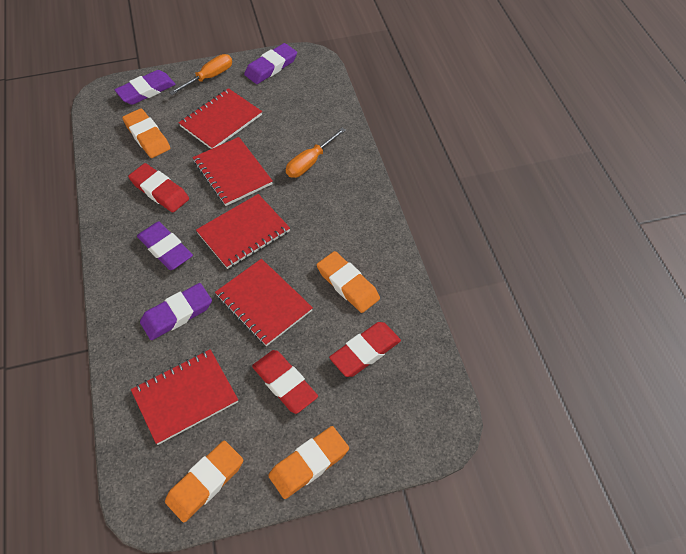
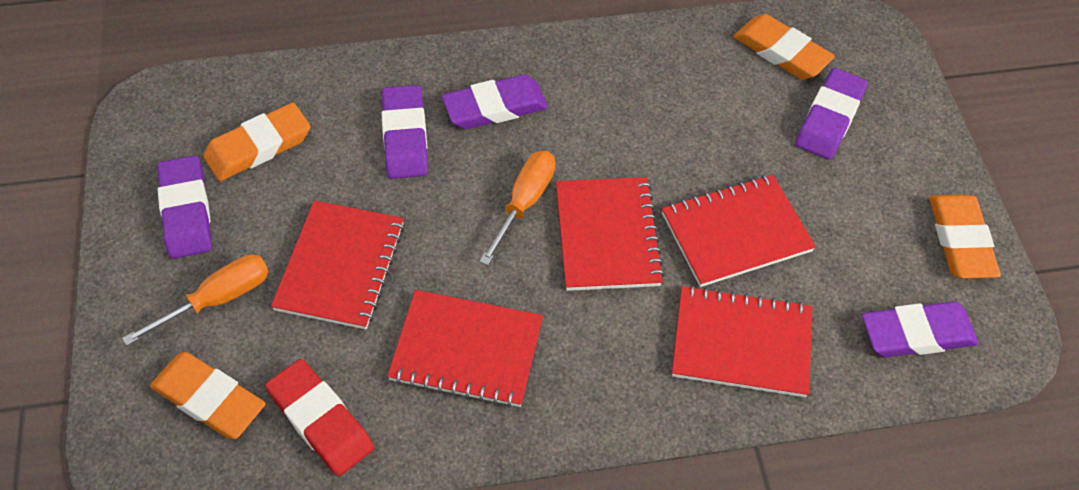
purple eraser: [114,70,175,105] [137,222,193,270] [140,283,212,340] [244,43,297,84] = 4 -> [157,155,212,259] [382,85,428,179] [442,75,548,129] [795,68,868,159] [862,301,978,357] = 5
red eraser: [128,163,189,213] [252,350,318,414] [329,322,401,377] = 3 -> [265,359,374,476] = 1

